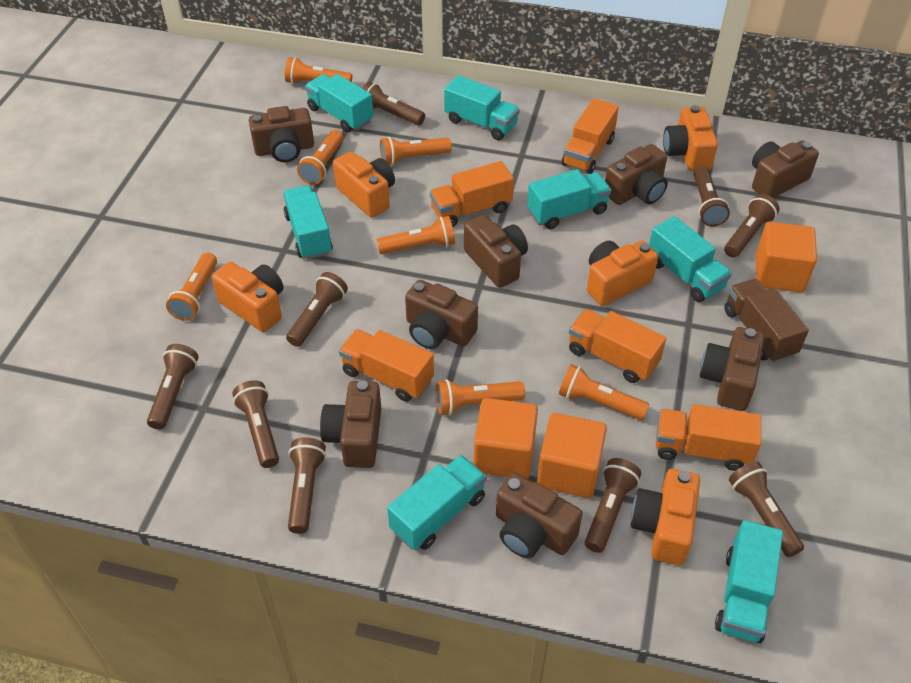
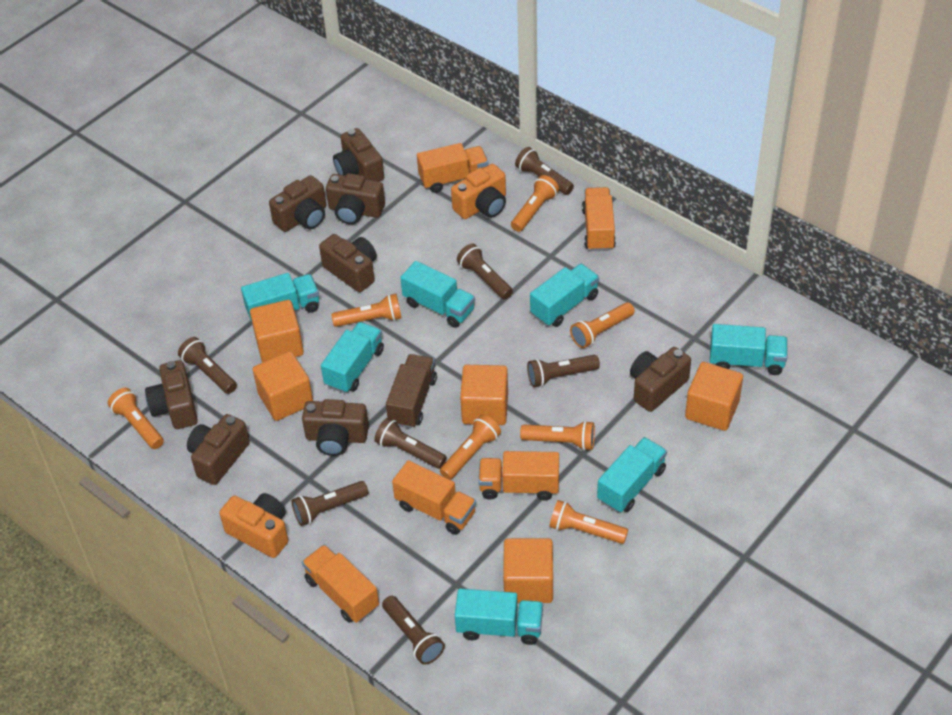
brown flashlight: [147,344,199,430] [232,380,279,468] [286,272,348,347] [288,437,326,534] [362,82,425,125] [585,458,641,553] [694,166,730,227] [724,194,780,258] [729,462,804,557] = 9 -> [178,337,237,394] [292,481,368,526] [374,418,447,469] [382,596,445,665] [457,244,513,300] [515,147,574,195] [527,355,600,387] = 7
orange camera: [212,262,284,332] [333,152,395,218] [587,241,658,306] [631,469,700,566] [663,105,718,171] = 5 -> [219,493,288,558] [451,164,506,219] = 2
orange cube: [474,398,538,479] [537,413,607,498] [756,222,817,292] = 3 -> [250,300,304,363] [253,351,313,421] [460,365,508,425] [503,538,553,603] [685,362,743,431] = 5

